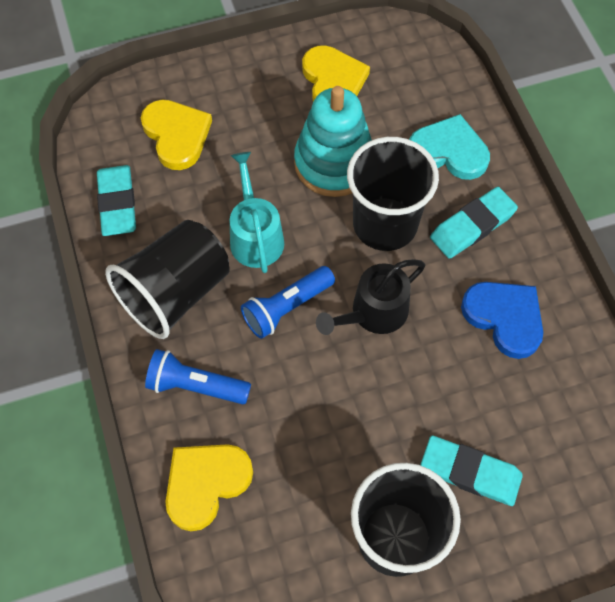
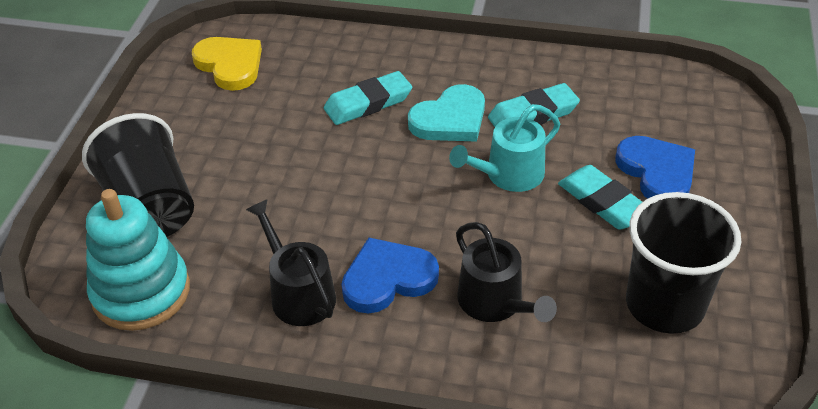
black cup: [105,220,229,339] [347,137,439,251] [351,463,461,577] = 3 -> [82,113,194,237] [626,192,742,334] = 2
black watering can: [316,259,425,335] = 1 -> [246,199,336,326] [456,222,557,322] = 2
blue flashlight: [145,349,251,404] [241,266,335,339] = 2 -> none = 0
blue heart: [461,282,543,359] = 1 -> [341,238,439,314] [615,136,695,199] = 2
yellow heart: [141,100,212,170] [166,444,253,531] [302,45,370,102] = 3 -> [192,37,262,91] = 1

